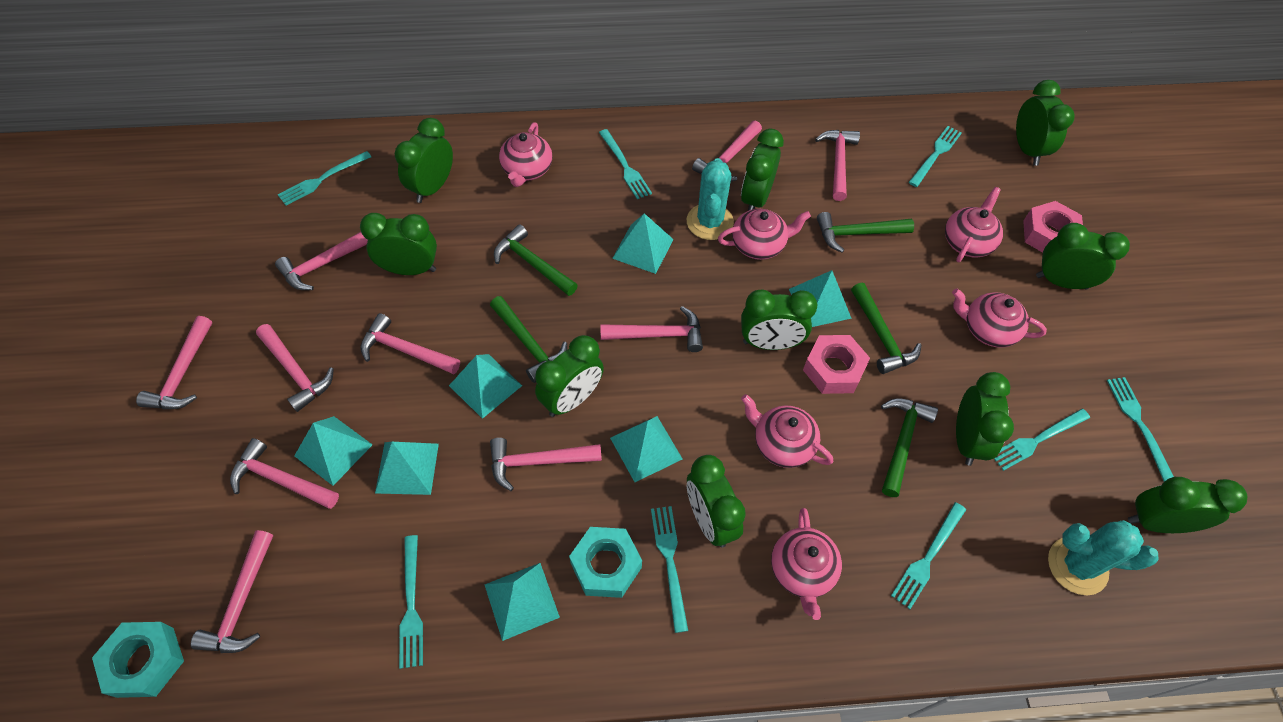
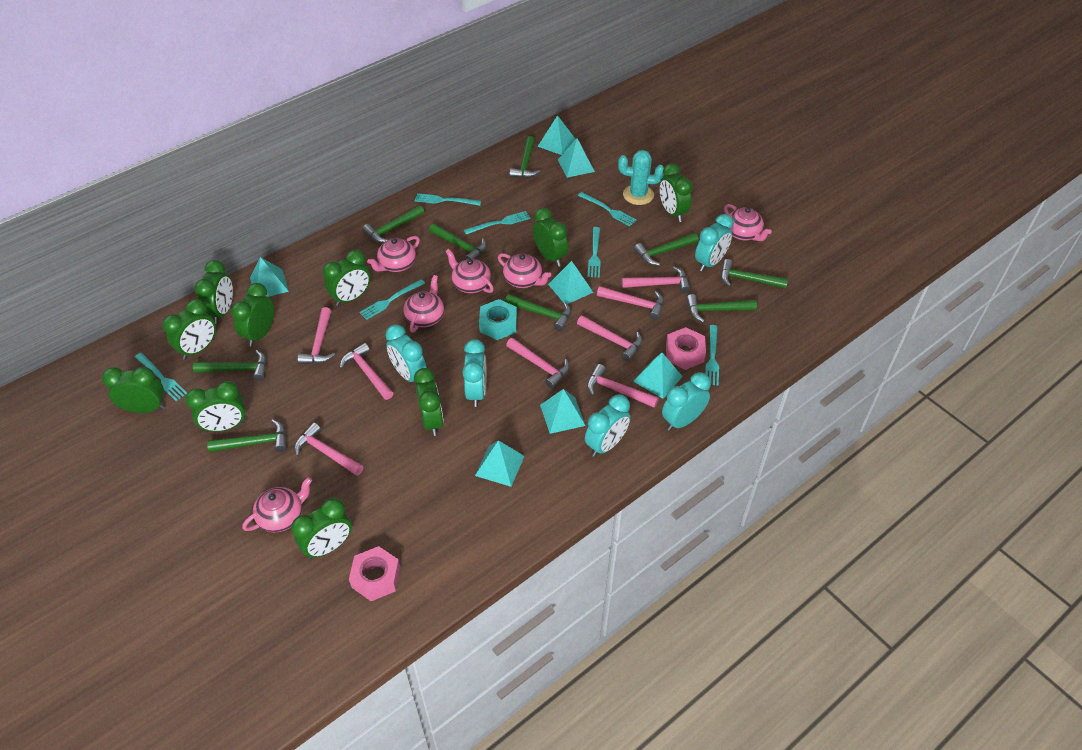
green hammer: [490,296,567,383] [494,224,578,296] [817,212,914,253] [851,283,921,374] [881,398,938,497] = 5 -> [193,350,267,381] [207,419,287,452] [363,205,424,243] [429,223,486,259] [505,294,571,331] [509,136,540,178] [634,233,699,266] [686,294,757,323] [721,259,788,288] = 9
pink hammer: [136,316,212,409] [191,530,273,653] [230,438,339,509] [256,324,334,412] [275,232,368,290] [360,313,460,374] [490,438,602,491] [600,306,703,352] [692,120,762,182] [815,130,860,201] = 10 -> [294,423,363,476] [298,307,335,364] [340,343,393,400] [506,338,570,388] [577,315,643,361] [587,364,659,408] [597,286,664,320] [622,266,691,293] = 8
turquoise cactus: [687,158,734,240] [1048,520,1159,596] = 2 -> [618,150,664,205] = 1
turquoise clock: none = 0 -> [385,325,427,382] [462,339,486,407] [585,395,630,457] [662,372,711,431] [695,214,734,272] = 5
turquoise fork: [278,151,371,206] [399,535,423,669] [599,129,652,199] [651,506,688,633] [891,502,966,609] [909,126,962,187] [994,409,1090,471] [1107,377,1174,482] = 8 -> [135,353,187,401] [359,279,425,320] [415,193,481,206] [464,211,530,234] [578,192,637,226] [588,227,601,278] [705,325,719,386] = 7
turquoise nut: [92,622,184,698] [569,527,642,598] = 2 -> [479,299,517,340] = 1

